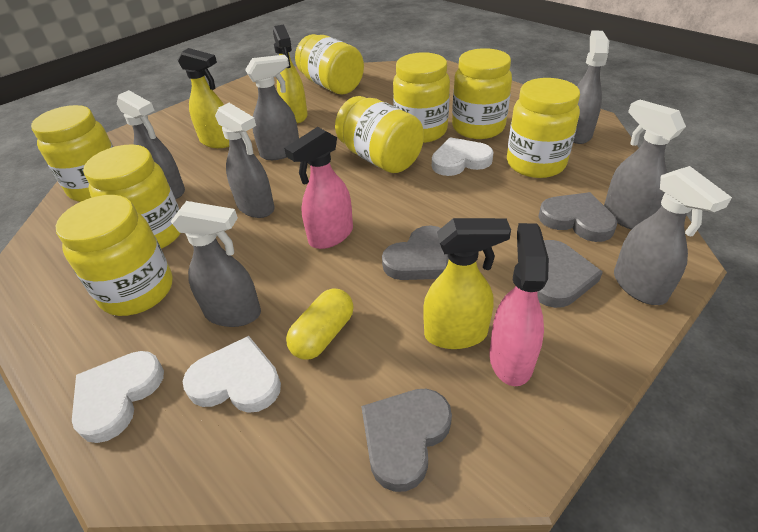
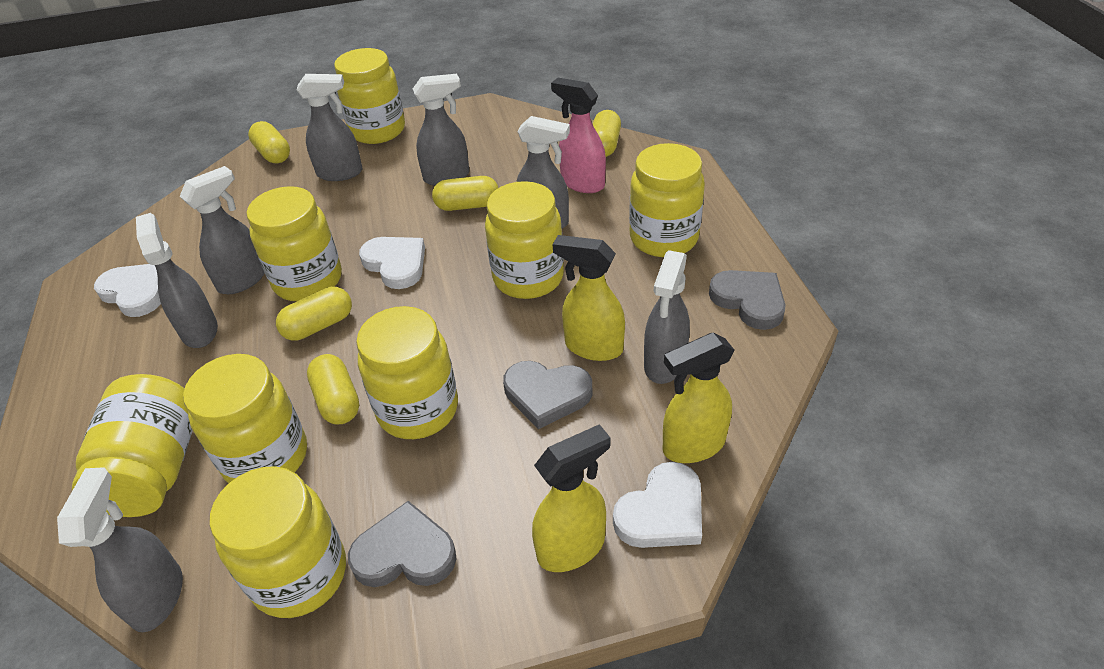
grey heart: [361,389,452,492] [382,225,449,280] [537,240,603,308] [538,192,617,242] = 4 -> [348,501,457,587] [503,361,593,429] [709,270,785,330] = 3
pink spray bottle: [284,127,353,249] [489,223,549,386] = 2 -> [551,78,606,193] = 1
yellow capsule: [286,289,354,360] = 1 -> [248,121,290,163] [276,287,352,341] [307,354,359,424] [432,176,498,211] [593,110,621,157] = 5

